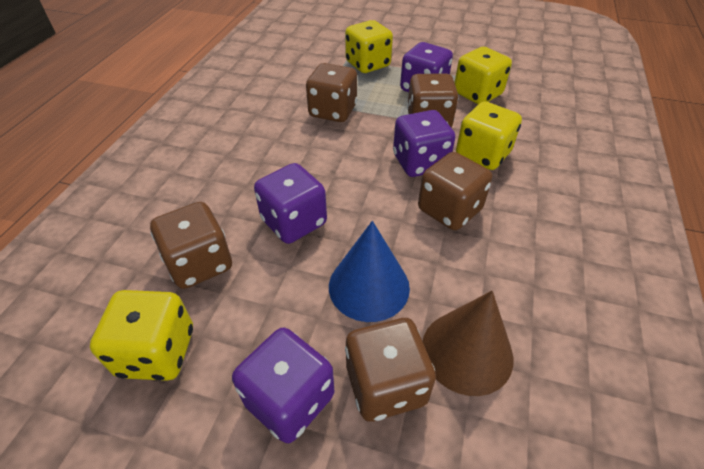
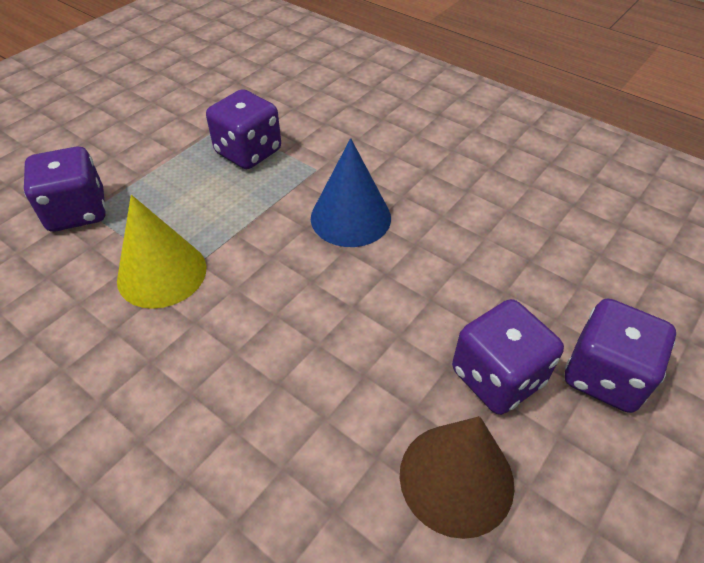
brown dice: [150,202,232,289] [306,63,357,122] [345,318,436,421] [407,73,459,127] [418,152,492,230] = 5 -> none = 0
yellow cone: none = 0 -> [117,195,207,309] = 1
yellow dice: [90,290,193,381] [345,20,393,73] [454,47,512,104] [456,102,522,170] = 4 -> none = 0

